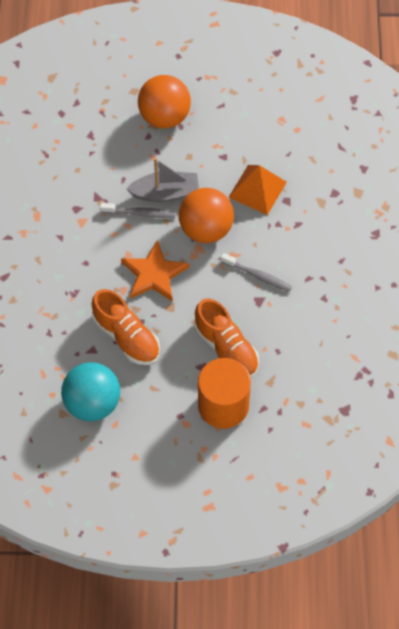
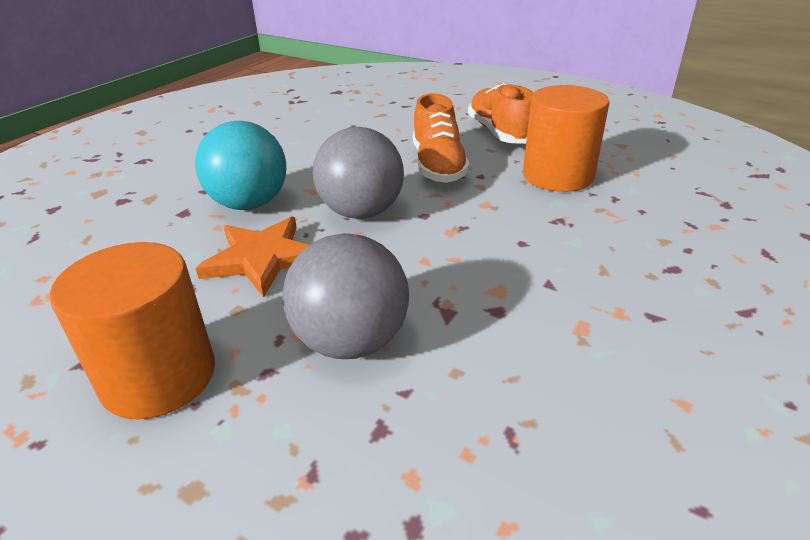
grey ball: none = 0 -> [282,233,409,359] [313,127,404,219] = 2
grey boat: [126,158,199,202] = 1 -> none = 0
grey toothbrush: [100,203,175,218] [221,253,292,292] = 2 -> none = 0
orange ball: [138,75,191,129] [179,188,234,243] = 2 -> none = 0
orange cylinder: [198,358,251,428] = 1 -> [50,242,215,419] [523,85,609,192] = 2
orange pyramid: [228,165,287,215] = 1 -> none = 0

